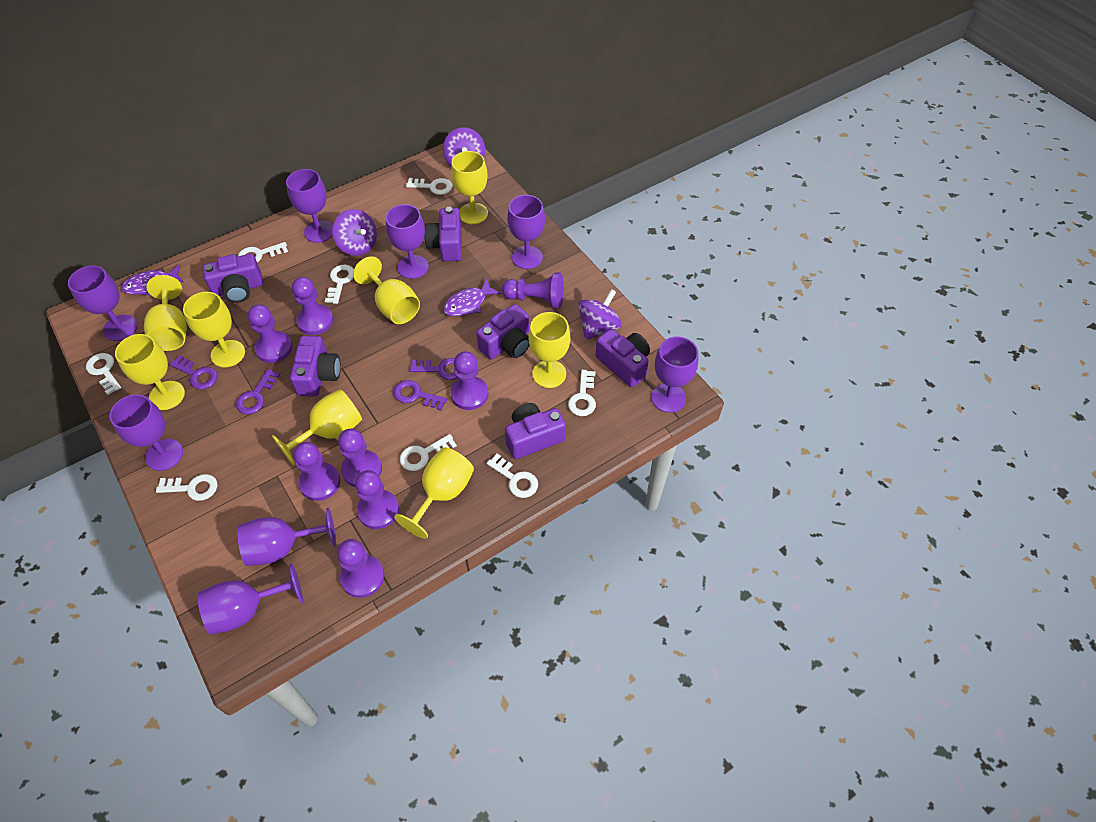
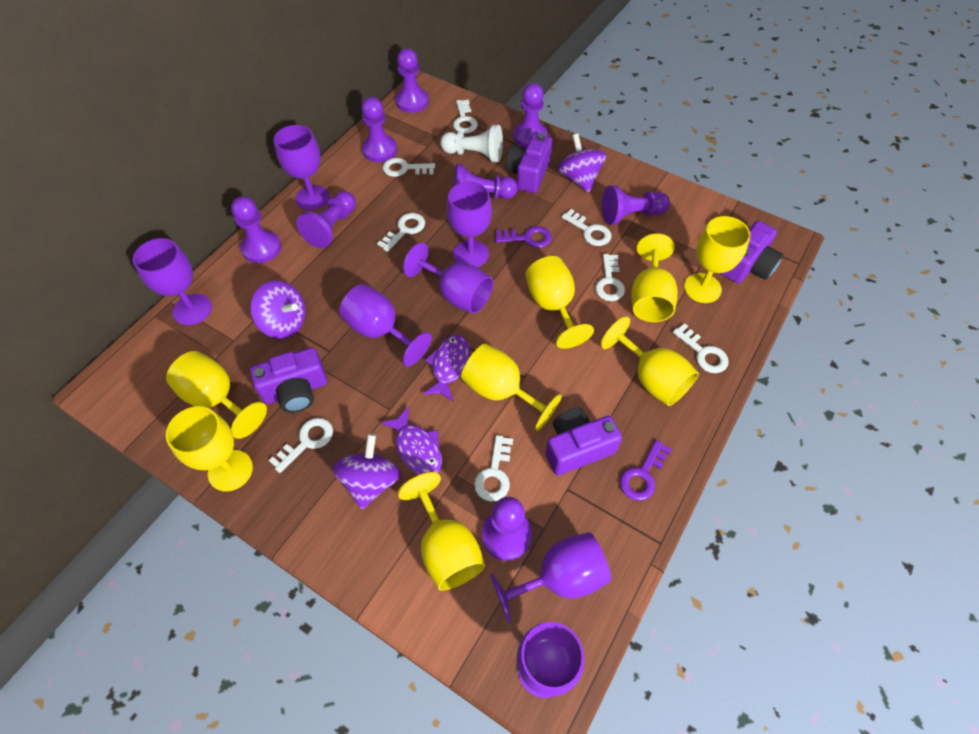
purple camera: [202,254,263,303] [290,336,341,397] [424,207,462,262] [476,304,530,360] [505,403,566,459] [595,329,650,387] = 6 -> [250,348,327,413] [505,133,552,193] [546,407,622,476] [721,221,783,284] = 4
purple goblet: [68,266,138,341] [109,394,183,471] [198,563,303,635] [238,508,336,566] [286,169,333,243] [386,204,429,279] [507,195,545,269] [651,336,698,413] = 8 -> [133,238,212,325] [274,125,330,211] [339,284,432,367] [403,242,493,314] [447,181,492,267] [490,532,611,624] [517,622,585,698] = 7
purple key: [170,355,218,389] [236,369,280,414] [393,380,447,410] [410,358,458,380] = 4 -> [495,226,552,248] [620,440,672,501] = 2
white pawn: none = 0 -> [440,125,503,162] = 1

